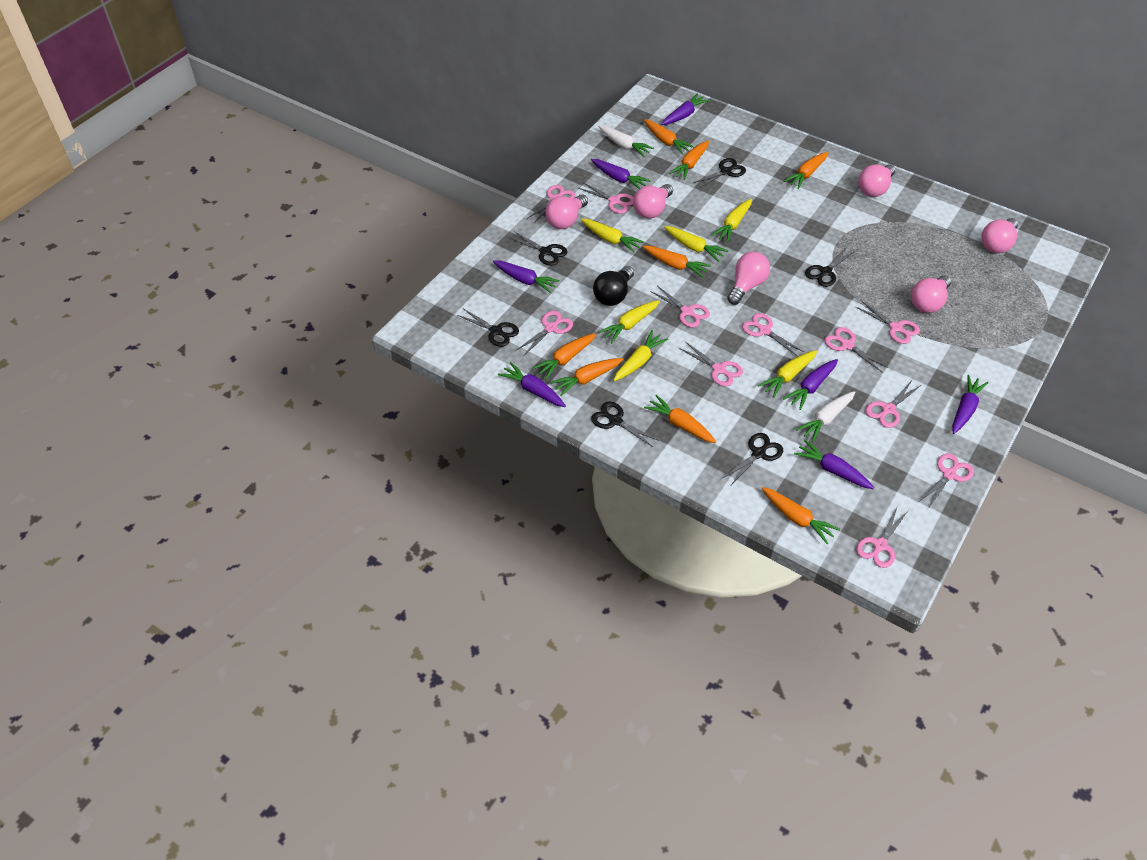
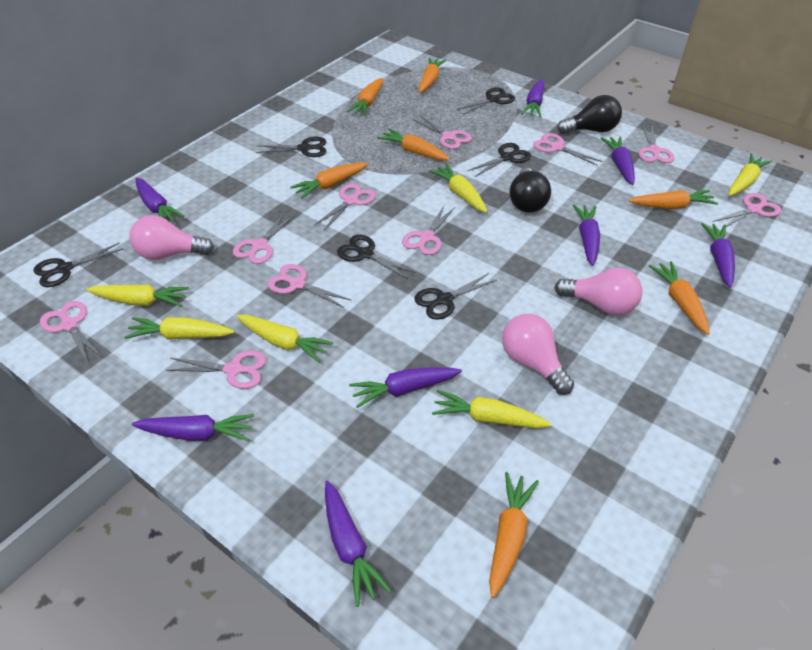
black light bulb: [593,266,634,306] = 1 -> [509,168,551,213] [557,95,622,134] = 2
orange carrot: [532,333,596,380] [551,358,624,396] [642,246,711,278] [644,119,694,155] [644,395,716,443] [669,140,709,180] [762,487,840,544] [784,152,829,189] = 8 -> [290,162,368,199] [347,78,383,116] [377,128,450,161] [419,57,446,93] [489,472,539,598] [629,190,718,209] [649,261,710,335] = 7
pink light bulb: [545,194,588,229] [633,184,673,218] [727,252,770,305] [858,164,895,197] [911,275,951,313] [981,218,1018,253] = 6 -> [129,215,214,260] [502,314,574,395] [554,268,642,315] = 3
pink scissors: [516,311,573,356] [527,185,575,223] [578,182,634,214] [650,286,710,327] [679,342,743,386] [742,313,804,357] [825,327,889,372] [856,301,920,344] [856,507,909,568] [866,382,921,428] [920,453,974,509] = 11 -> [40,301,103,365] [166,351,266,389] [233,212,295,264] [267,264,352,308] [315,183,376,230] [402,206,455,255] [413,115,472,149] [533,133,603,166] [639,125,674,163] [713,193,781,227] = 10
purple carrot: [493,261,560,293] [498,362,566,407] [591,159,651,189] [662,93,710,125] [783,359,838,410] [794,440,874,489] [952,375,988,434] = 7 -> [132,414,254,441] [135,177,184,222] [325,481,392,607] [349,367,462,408] [521,79,544,117] [573,205,600,266] [601,137,635,185] [701,223,735,288] = 8
white carrot: [598,125,654,157] [796,391,855,442] = 2 -> none = 0

